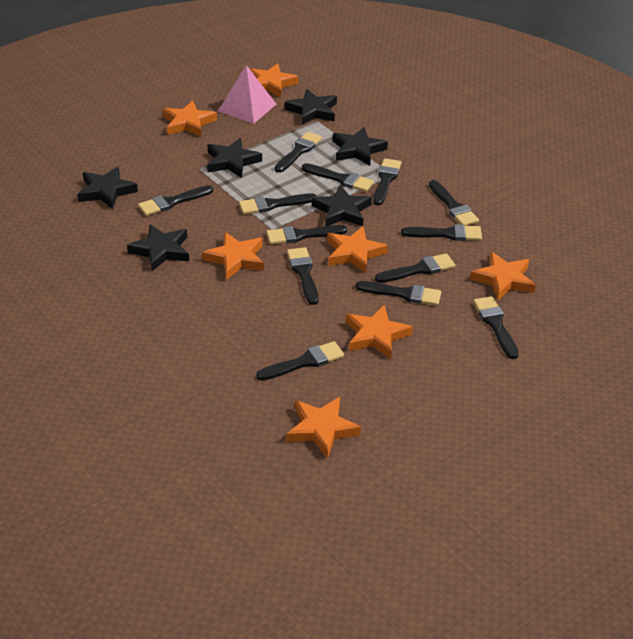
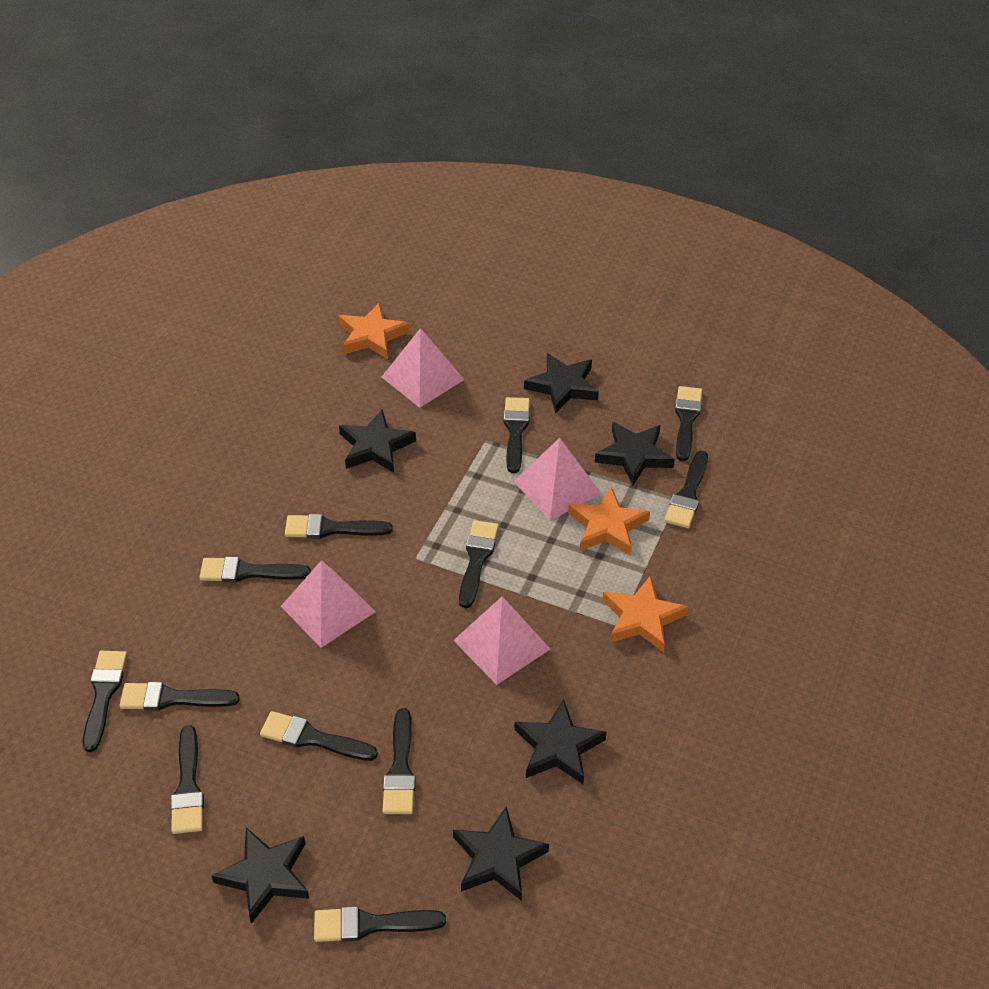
black brush: [138,185,213,216] [239,193,317,214] [256,341,344,380] [266,225,347,244] [274,132,322,173] [287,247,319,305] [302,163,374,192] [355,281,441,306] [373,158,402,206] [375,253,455,283] [401,224,482,241] [429,180,479,226] [473,296,519,359] = 13 -> [83,651,127,752] [120,682,240,711] [171,725,204,834] [199,557,311,582] [260,711,378,761] [285,514,393,539] [314,906,446,942] [382,708,415,814] [459,520,499,608] [504,397,530,473] [664,451,708,528] [675,386,702,461] = 12
orange star: [163,100,217,137] [202,232,264,280] [250,63,299,98] [286,397,361,459] [327,226,388,273] [346,305,413,359] [470,252,536,301] = 7 -> [339,302,410,359] [568,487,650,555] [603,576,688,652] = 3
pink pyramid: [218,65,276,124] = 1 -> [281,560,376,648] [382,328,465,408] [453,596,550,685] [513,438,602,521] = 4

